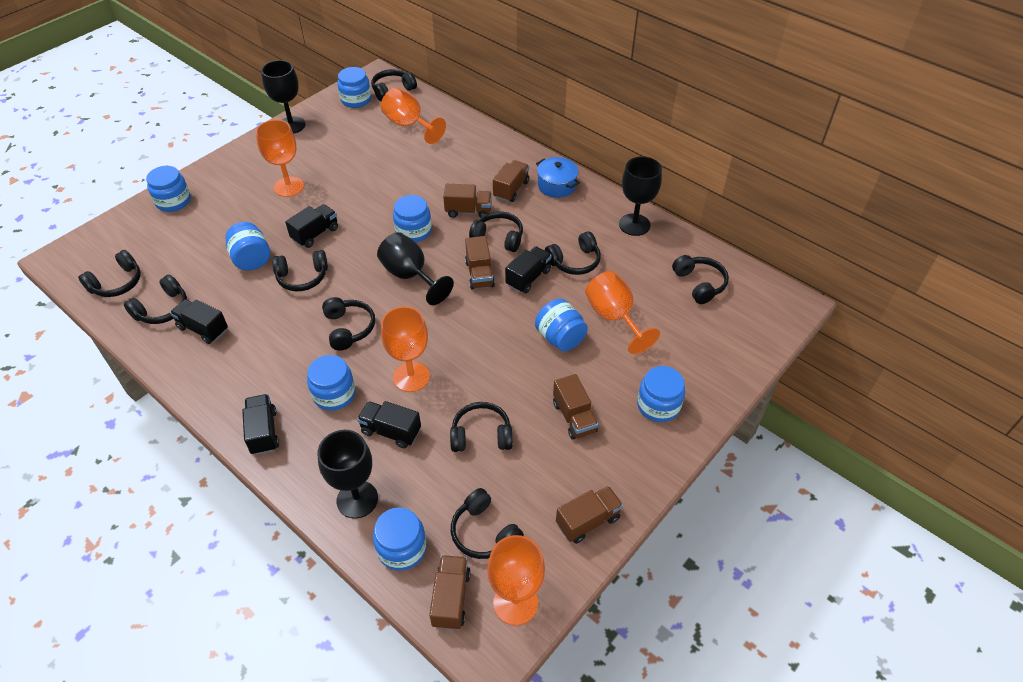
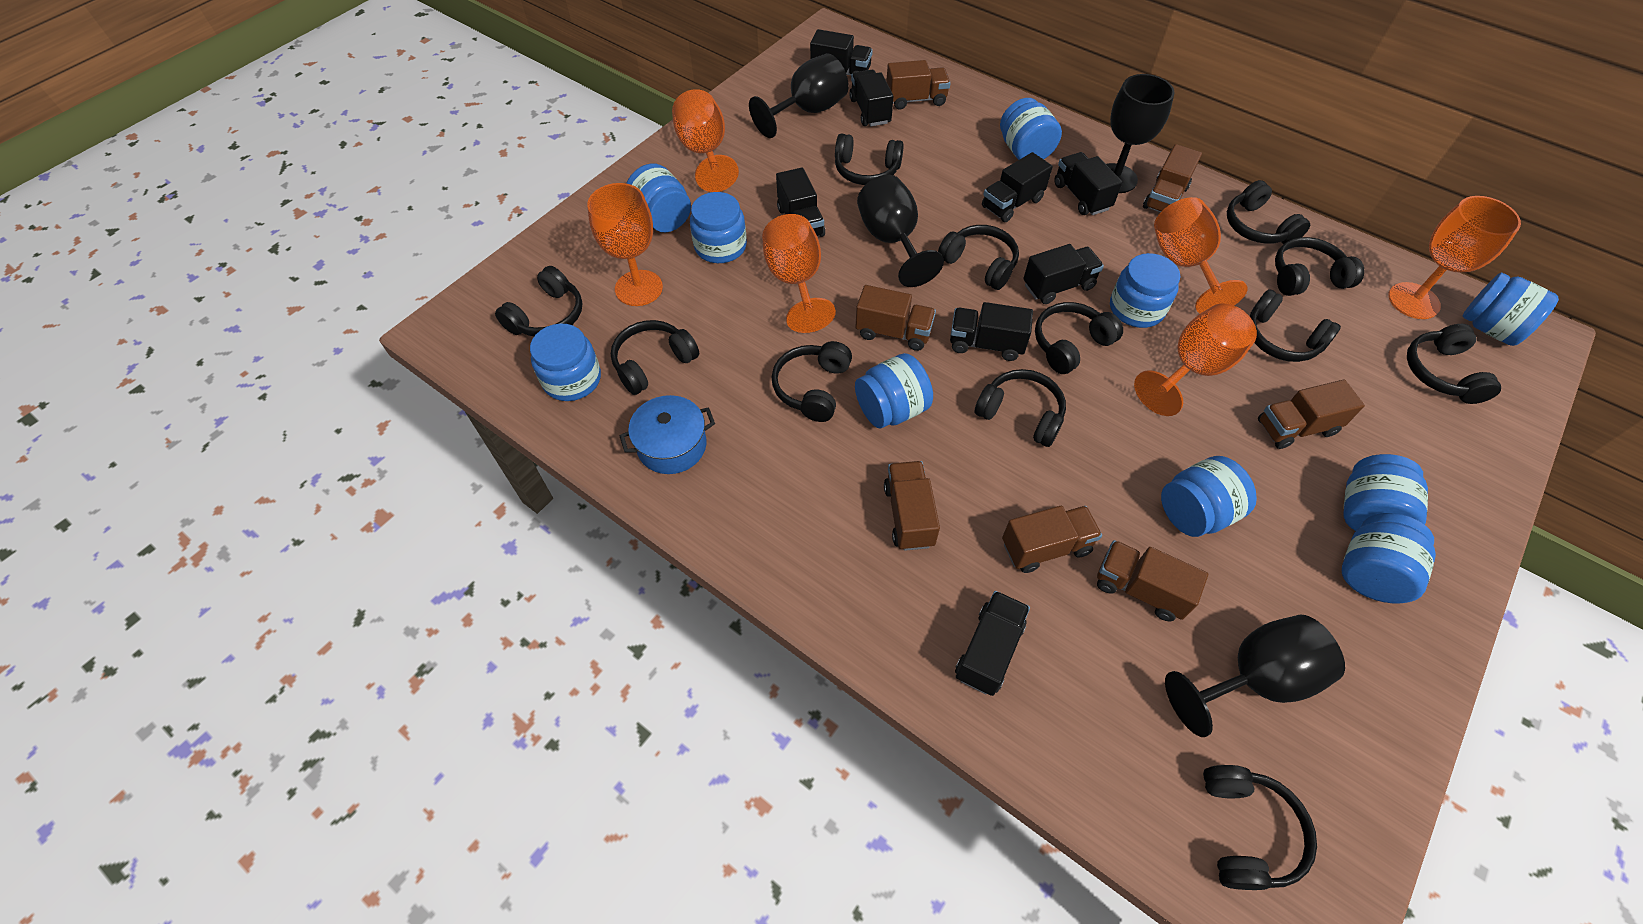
black headphones: [78,250,141,297] [124,275,187,324] [272,250,328,291] [322,297,375,351] [371,69,417,101] [450,402,513,452] [451,488,524,559] [469,212,523,252] [545,231,601,275] [672,255,729,304] = 10 -> [495,266,582,336] [611,320,699,395] [772,341,852,422] [835,134,904,185] [938,225,1019,290] [975,369,1066,447] [1035,302,1123,374] [1203,765,1317,890] [1227,180,1310,244] [1250,289,1341,362] [1275,237,1364,296] [1407,324,1501,404] = 12
black truck: [170,299,228,344] [242,394,279,455] [285,204,338,248] [357,401,421,448] [505,246,552,293] = 5 -> [776,168,825,237] [810,29,873,75] [849,70,894,126] [950,302,1033,361] [955,591,1030,696] [982,152,1053,222] [1023,244,1104,304] [1054,152,1123,215] = 8
blue jar: [146,166,191,212] [225,222,270,270] [307,355,355,411] [337,67,371,108] [373,507,427,571] [393,195,432,242] [535,299,588,351] [637,366,685,422] = 8 -> [530,323,601,401] [626,163,691,232] [690,192,747,263] [855,353,933,428] [1000,98,1062,160] [1110,253,1180,328] [1161,456,1257,537] [1342,513,1436,604] [1343,454,1428,531] [1463,273,1559,346] = 10
brown truck: [429,555,471,630] [443,184,492,218] [465,236,495,290] [493,160,529,202] [553,374,599,440] [556,486,623,544] = 6 -> [855,285,936,351] [884,461,940,551] [886,60,950,110] [1002,506,1102,573] [1097,540,1208,621] [1143,144,1202,212] [1258,380,1365,449] = 7
orange goblet: [256,120,304,197] [381,88,446,144] [381,306,430,392] [487,535,545,626] [585,271,660,354] = 5 -> [587,183,663,306] [672,89,739,192] [762,214,836,333] [1134,304,1257,416] [1154,197,1248,314] [1388,196,1521,319] = 6

